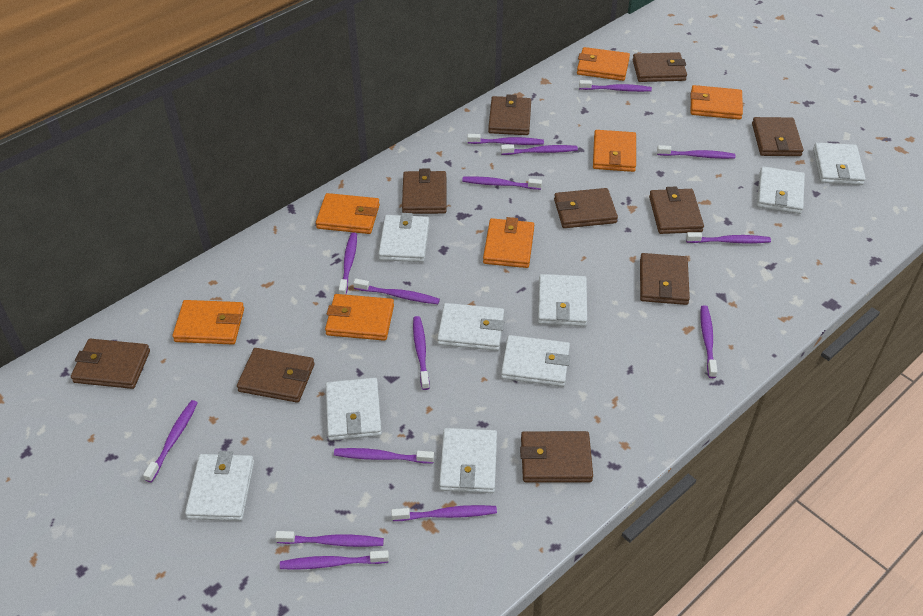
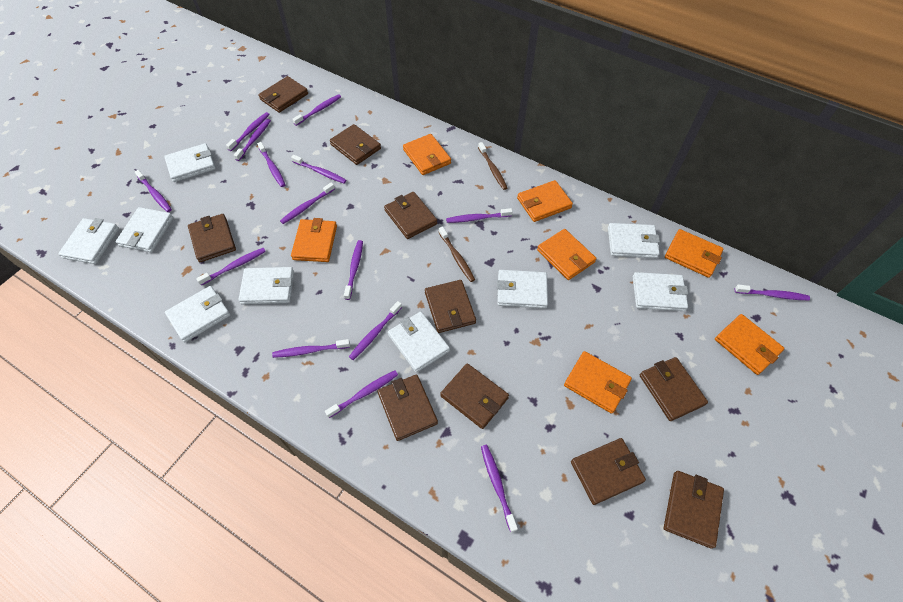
brown toothbrush: none = 0 -> [439,226,475,282] [478,142,507,190] = 2

